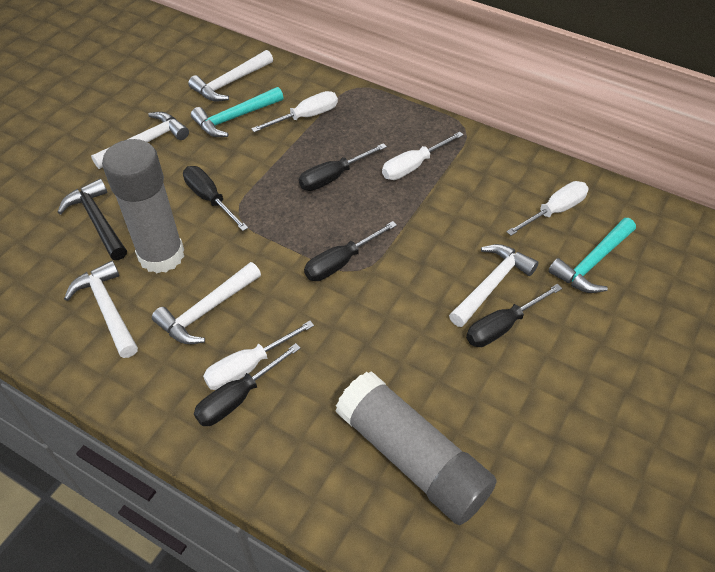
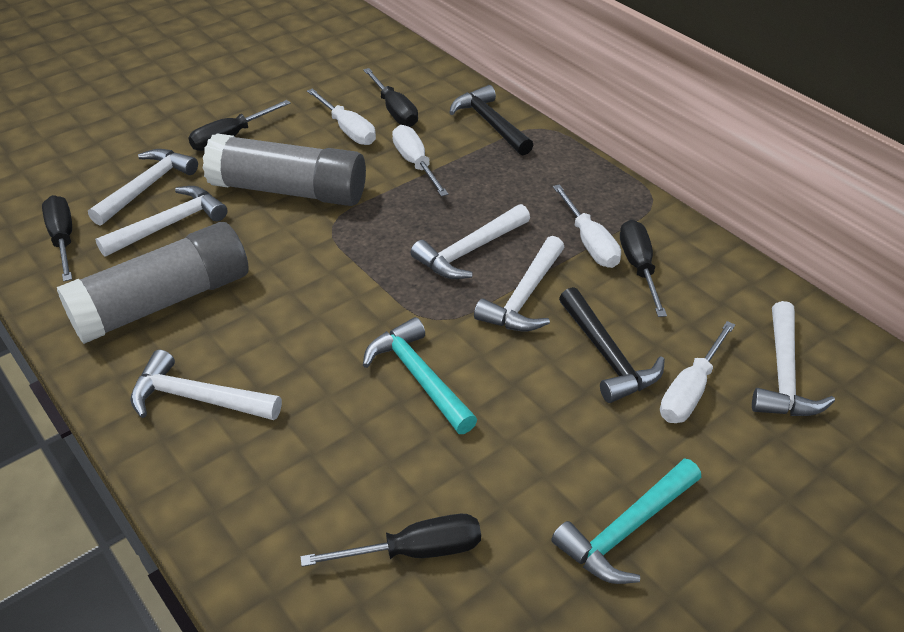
black hammer: [57,179,127,260] = 1 -> [449,85,533,155] [559,287,665,403] = 2
white hammer: [64,261,138,358] [91,112,189,169] [152,262,261,344] [188,50,273,102] [449,244,539,327] = 5 -> [88,149,198,226] [95,186,227,257] [130,350,282,420] [411,204,530,279] [474,236,564,331] [752,301,835,416] = 6

